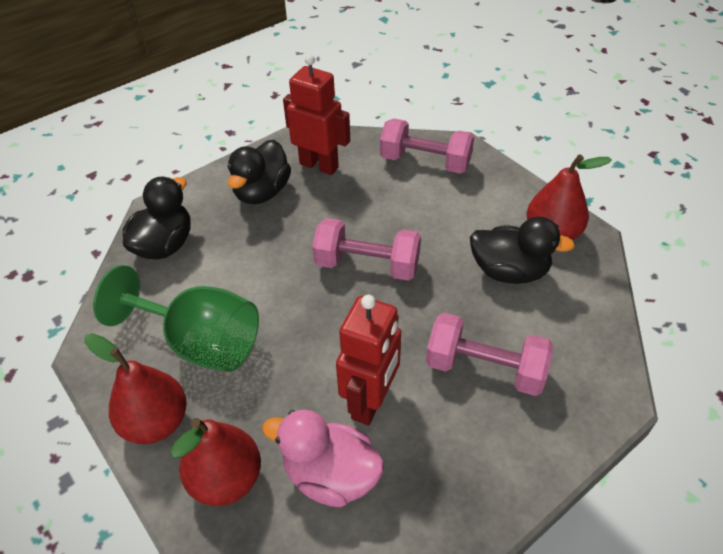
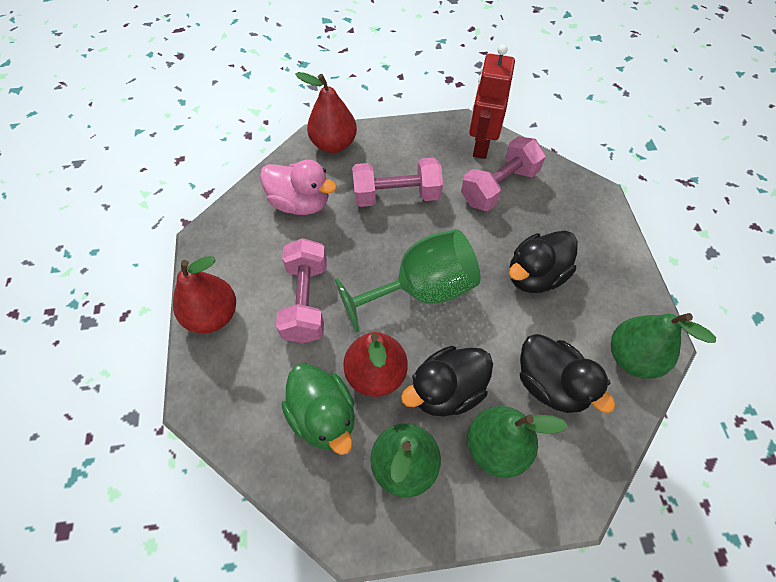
green duck: none = 0 -> [281,364,355,455] = 1
green pear: none = 0 -> [370,424,441,497] [467,406,568,478] [611,313,716,379] = 3
red robot: [283,55,350,175] [336,295,401,426] = 2 -> [469,44,515,159] = 1

